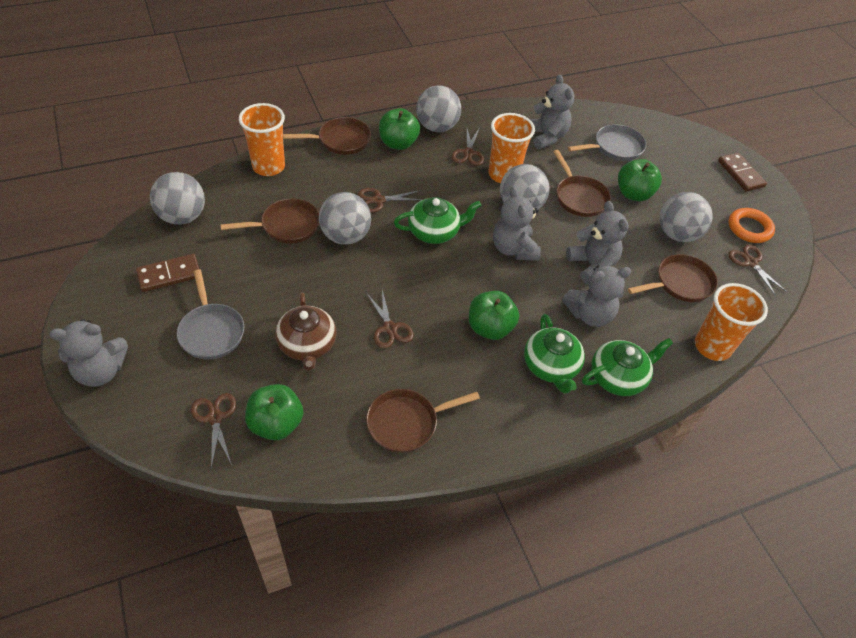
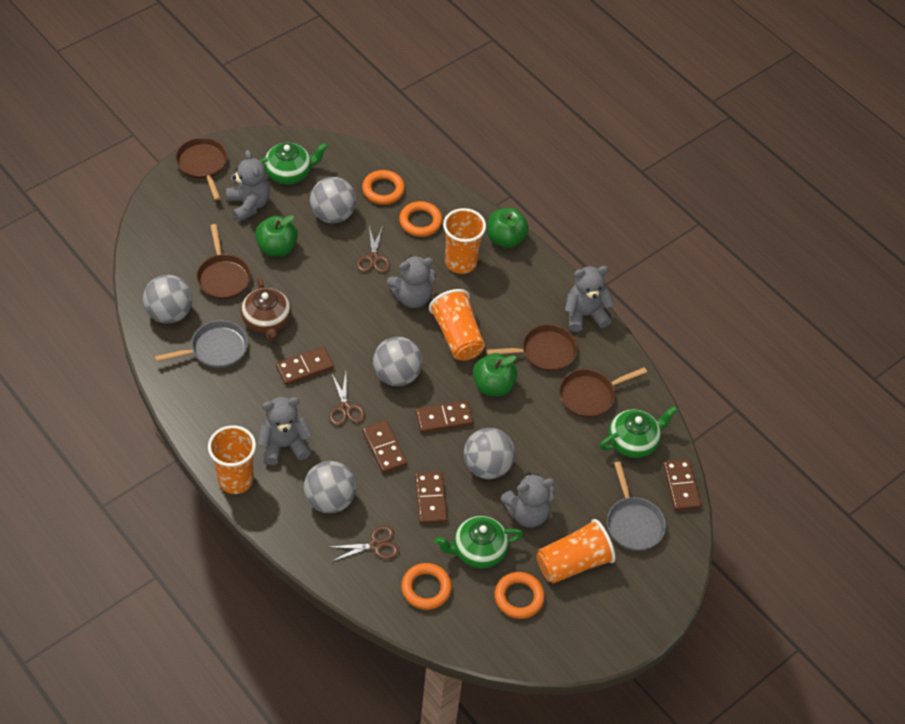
brown domino: [136,254,200,292] [718,153,767,192] = 2 -> [276,347,334,385] [362,420,407,474] [415,472,447,524] [416,401,473,433] [663,459,702,511] = 5
brown pan: [220,198,319,244] [283,117,371,155] [366,389,480,453] [553,150,611,217] [628,254,718,302] = 5 -> [175,138,227,200] [196,224,251,300] [486,324,578,372] [559,367,647,418] = 4
brown scissors: [191,393,236,469] [358,188,421,213] [367,290,414,348] [451,128,484,166] [728,245,787,296] = 5 -> [329,372,365,426] [331,526,399,562] [357,226,390,273] = 3
green apple: [245,384,303,440] [379,108,420,150] [469,291,519,340] [618,159,662,201] = 4 -> [255,215,298,256] [473,353,518,396] [487,208,529,248] = 3
orange cup: [239,103,285,176] [488,113,535,183] [695,283,768,361] = 3 -> [208,425,256,494] [429,289,485,361] [443,208,486,274] [536,519,616,584] = 4
orange ring: [728,208,775,243] = 1 -> [362,170,405,205] [399,201,442,237] [401,563,452,610] [494,572,545,619] = 4

